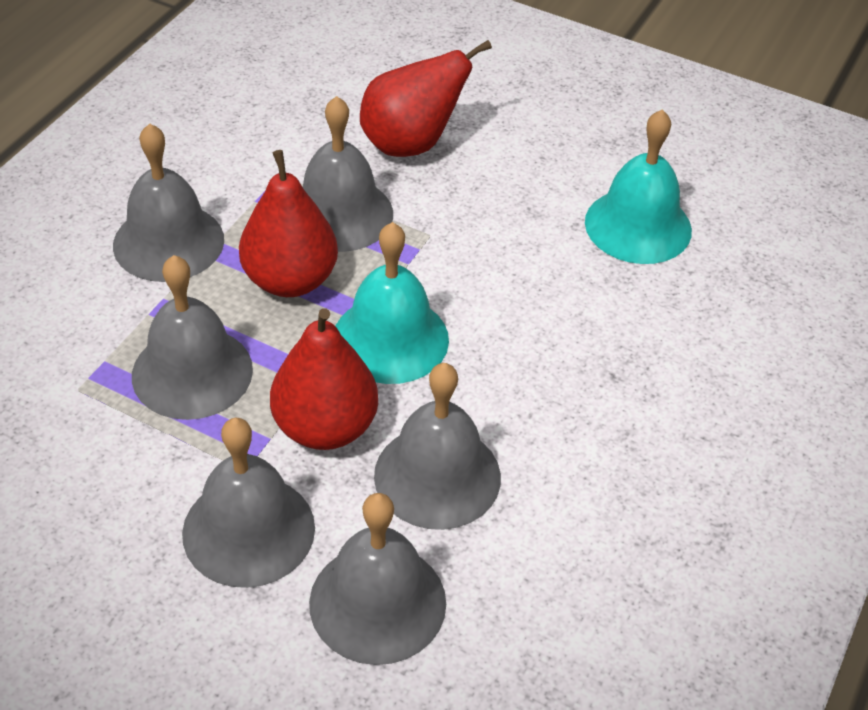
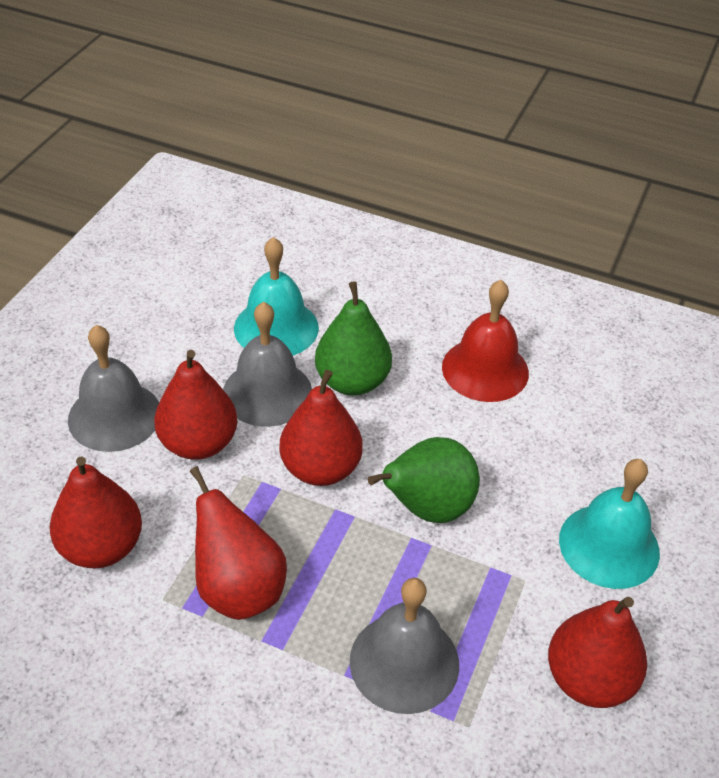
green pear: none = 0 -> [315,281,392,396] [367,437,480,523] = 2
grey bell: [113,123,224,282] [132,255,253,420] [182,417,315,588] [303,96,393,252] [309,493,446,665] [374,363,501,530] = 6 -> [68,325,159,452] [223,302,312,427] [350,578,459,714] = 3
red bell: none = 0 -> [442,280,529,402] = 1
red pear: [239,150,338,297] [270,308,378,450] [360,40,492,157] = 3 -> [50,457,142,569] [154,350,237,460] [190,466,287,620] [279,370,363,486] [548,597,647,708] = 5

